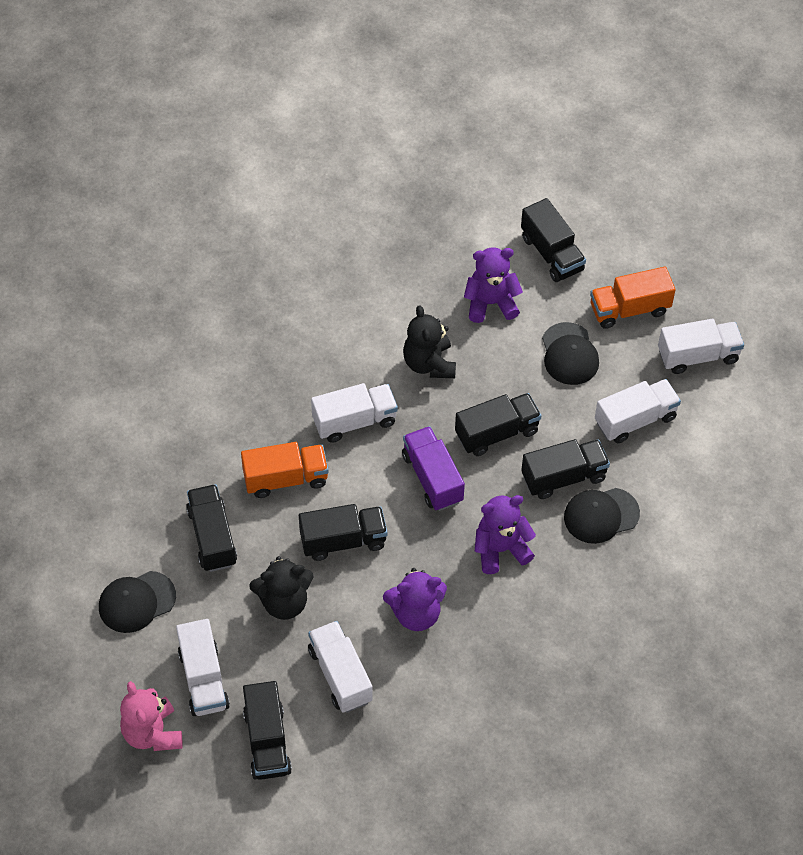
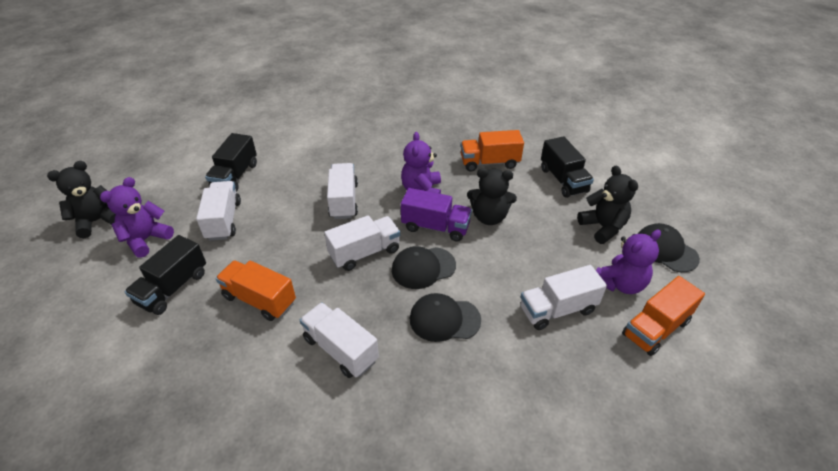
black teddy bear: [249,556,314,620] [403,305,456,378] = 2 -> [47,161,116,238] [467,168,517,225] [577,166,638,244] = 3
black truck: [186,484,237,572] [243,681,292,780] [299,504,387,561] [455,393,541,456] [521,198,586,282] [521,439,610,499] = 6 -> [125,235,206,315] [205,133,257,192] [541,136,594,198] = 3
orange truck: [241,442,329,498] [590,267,676,329] = 2 -> [216,260,296,321] [461,130,524,172] [622,276,705,356] = 3
pink teddy bear: [120,681,183,751] = 1 -> none = 0

